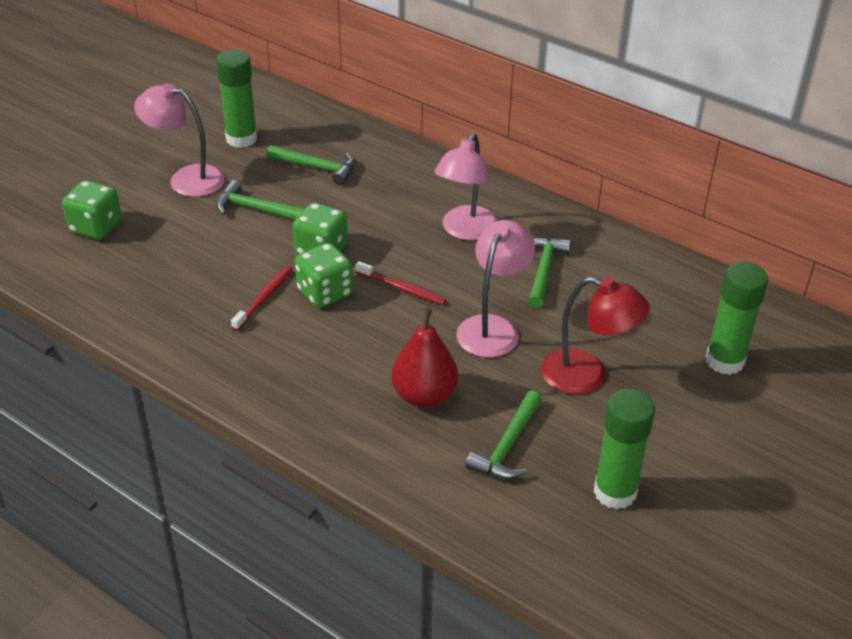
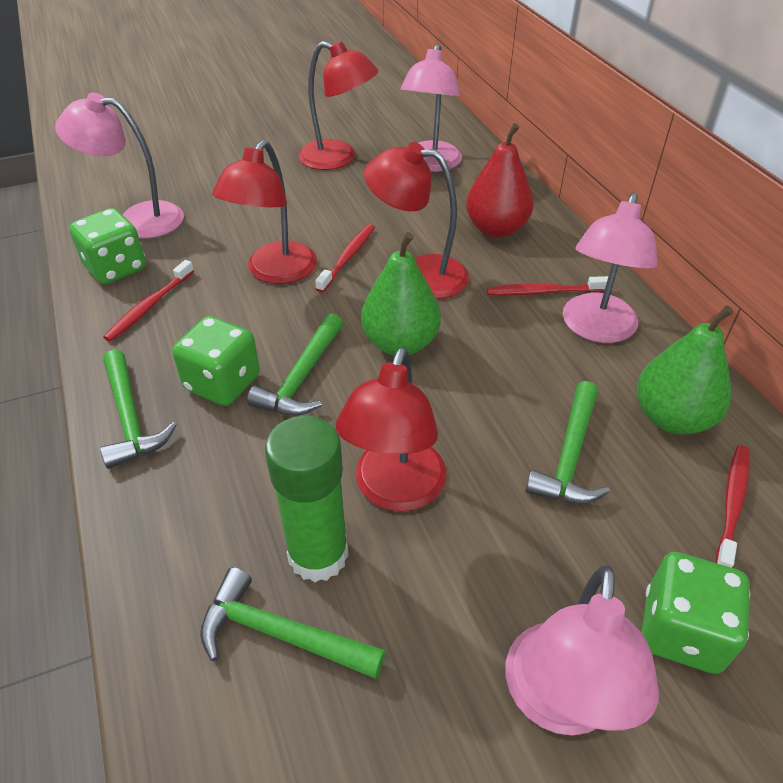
green glue stick: [216,50,257,148] [594,389,655,509] [706,262,768,375] = 3 -> [265,416,349,582] = 1
green pear: none = 0 -> [361,232,441,356] [637,305,734,434] = 2
pink lamp: [134,83,225,197] [435,133,498,241] [456,220,535,358] = 3 -> [55,92,184,238] [400,44,462,172] [505,566,659,735] [563,192,657,343] = 4
red lamp: [541,277,650,394] = 1 -> [212,140,317,284] [298,41,379,170] [336,347,447,511] [364,142,469,299] = 4
red toothbrush: [231,266,293,331] [355,261,447,305] = 2 -> [103,260,194,342] [315,224,375,293] [487,276,608,296] [716,445,750,568] = 4

